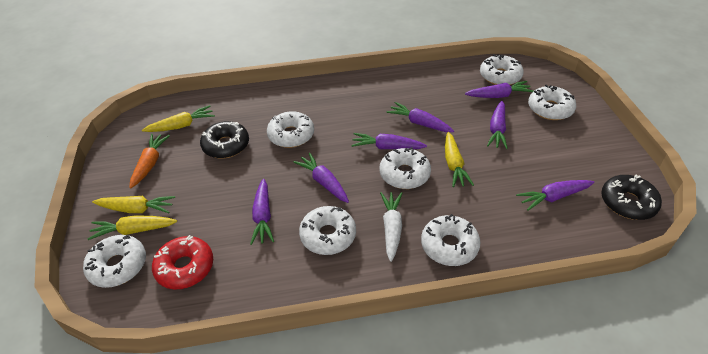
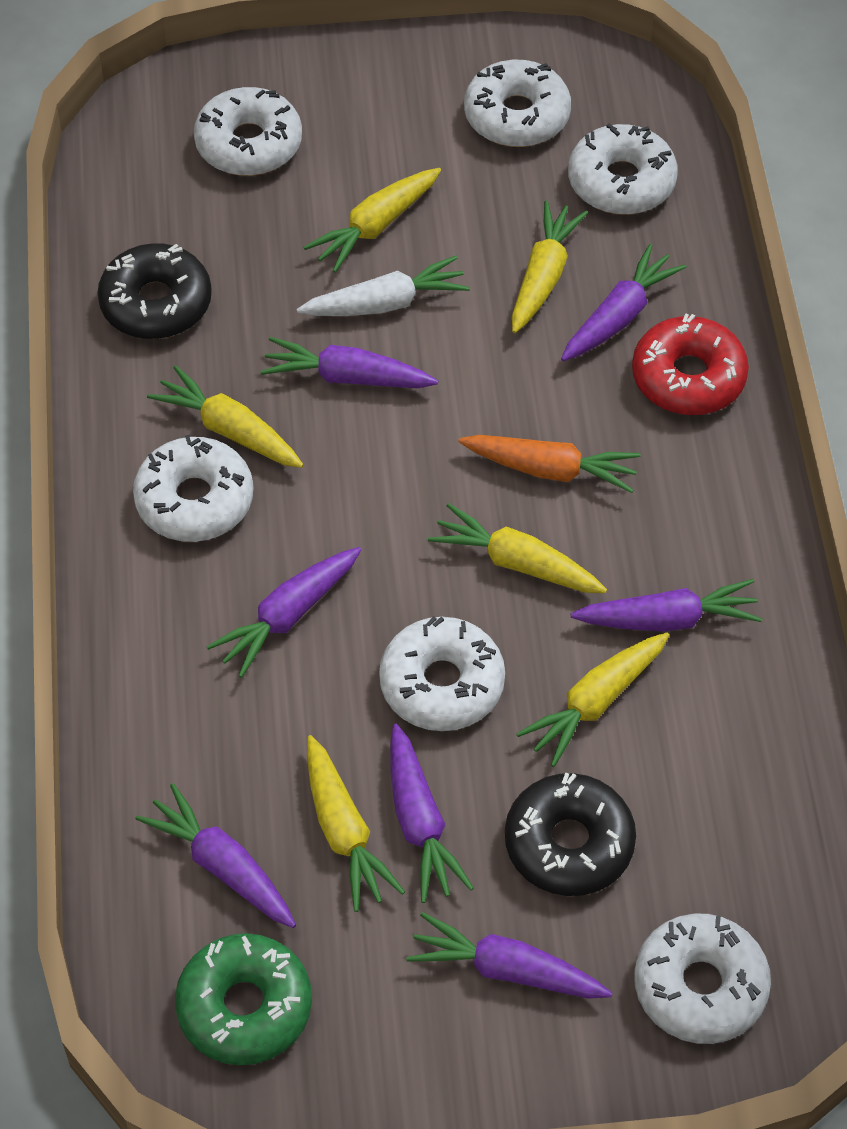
green donut: none = 0 -> [175,933,312,1065] = 1
white donut: [83,235,146,288] [267,111,314,148] [299,206,356,255] [380,147,431,189] [421,214,481,266] [480,54,524,85] [528,85,576,120] = 7 -> [133,435,253,542] [194,87,302,176] [379,616,505,731] [464,60,571,147] [568,124,678,215] [634,914,771,1044] = 6
yellow carrot: [88,215,177,240] [92,196,175,213] [142,105,215,132] [445,132,474,187] = 4 -> [147,365,303,468] [304,168,441,273] [307,735,405,912] [428,503,607,593] [512,201,588,333] [516,632,669,767] = 6

